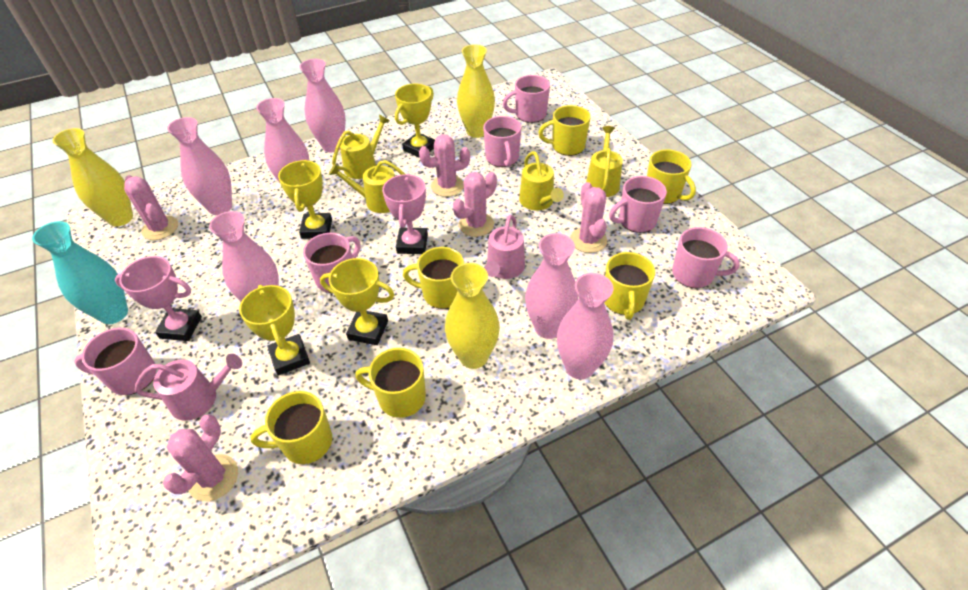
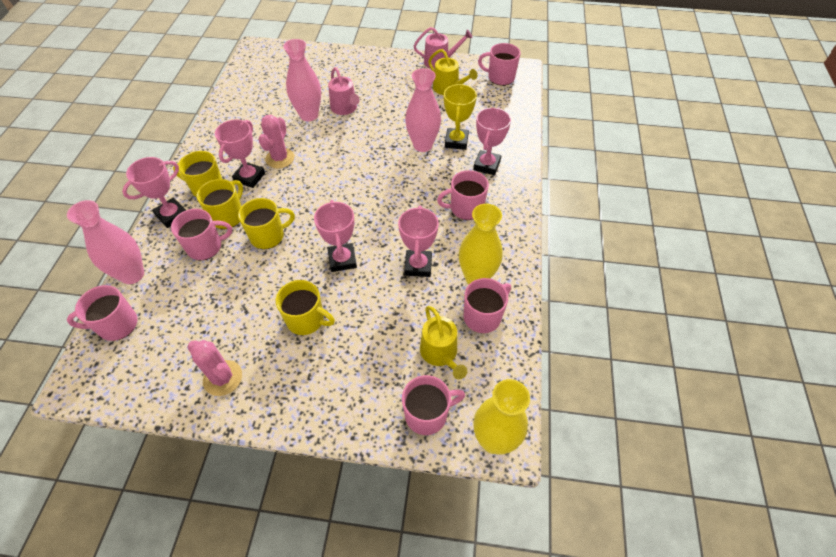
pink cactus: [124,175,178,240] [163,414,238,501] [419,134,470,197] [453,172,497,237] [570,182,607,253] = 5 -> [187,340,242,396] [259,115,294,168] = 2
pink trophy: [115,256,202,341] [382,174,428,254] = 2 -> [122,157,186,228] [215,120,265,188] [314,200,357,272] [398,206,439,277] [473,108,511,175] = 5
pink vase: [167,117,232,215] [209,211,279,302] [256,98,310,183] [299,59,346,152] [525,233,578,339] [557,273,614,379] = 6 -> [67,200,144,284] [283,39,321,121] [405,68,441,152] = 3
turquoise vase: [32,221,128,324] = 1 -> none = 0
yellow mug: [251,391,332,464] [355,348,426,418] [403,247,464,309] [538,105,591,156] [605,252,655,320] [647,149,696,204] = 6 -> [173,151,222,197] [197,179,243,229] [238,198,295,249] [276,280,335,335] = 4
yellow trophy: [239,285,310,376] [278,160,332,239] [320,258,394,345] [395,84,435,158] = 4 -> [444,84,477,150] = 1
yellow vase: [53,128,133,226] [445,263,500,369] [457,44,495,138] = 3 -> [459,204,503,284] [473,379,530,455] = 2
yellow watering can: [329,160,405,213] [332,115,390,179] [519,151,564,210] [586,126,623,197] = 4 -> [420,306,467,379] [428,49,477,95] = 2

